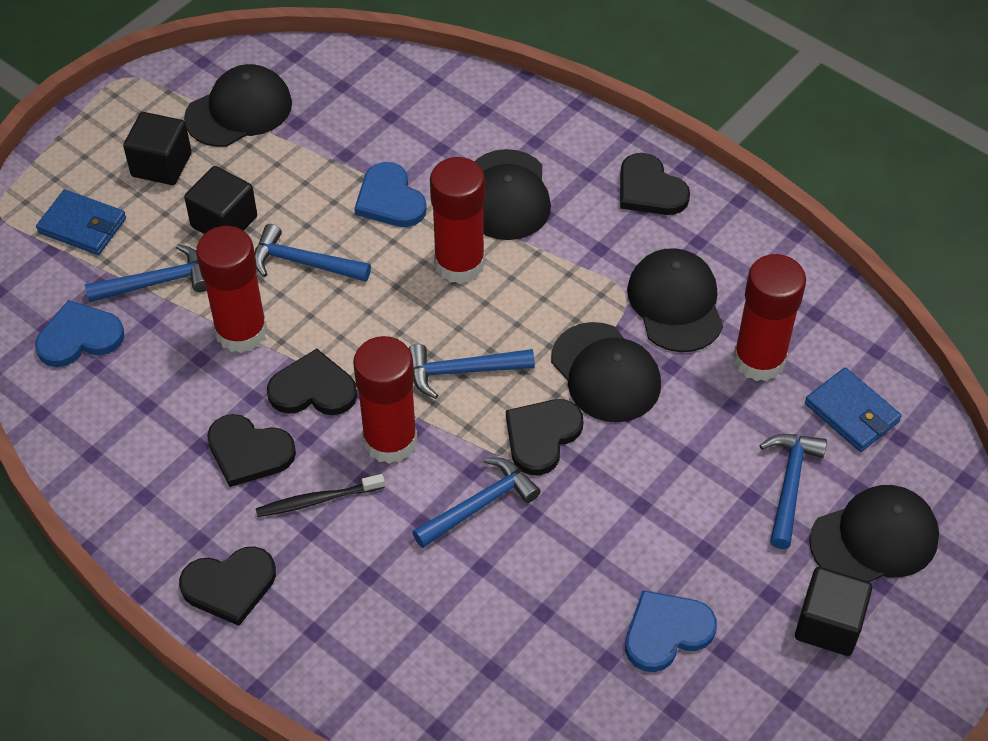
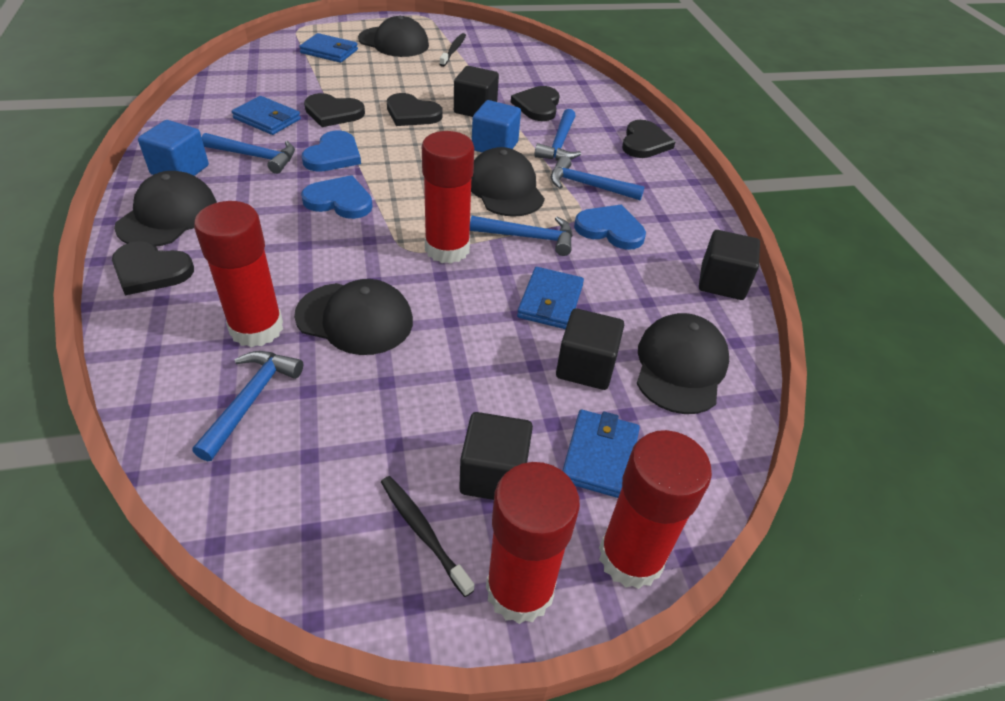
black cube: [123,112,192,185] [184,166,257,234] [795,567,872,656] = 3 -> [454,66,499,117] [459,412,533,500] [556,308,624,390] [699,230,760,300] = 4
black toothbrush: [256,474,385,517] = 1 -> [381,476,474,597] [439,33,466,67] = 2
blue cube: none = 0 -> [138,120,209,176] [472,100,521,152] = 2
blue wallet: [36,190,126,255] [805,367,902,452] = 2 -> [232,96,301,135] [299,33,358,63] [517,267,584,329] [562,410,640,498] = 4

